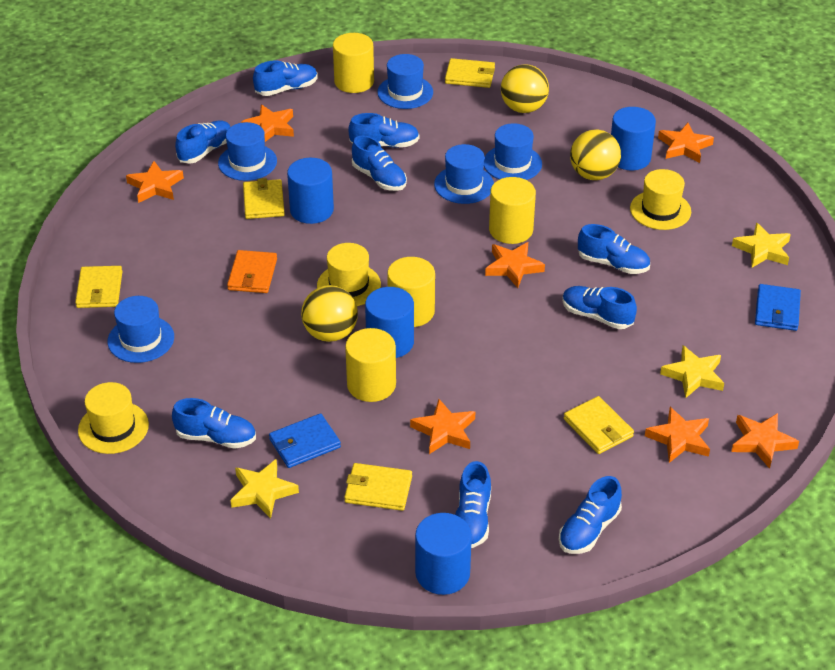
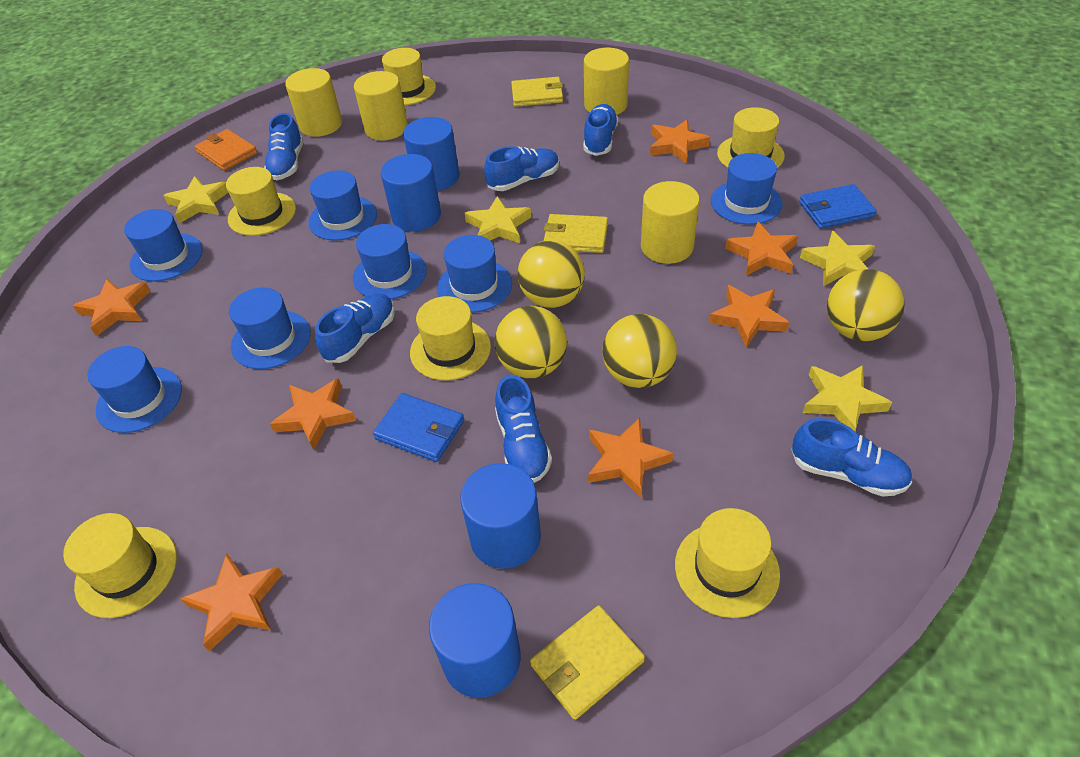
blue hat: [108,296,174,363] [218,122,277,181] [377,54,433,109] [434,144,494,204] [484,123,542,180] = 5 -> [87,346,182,433] [124,209,203,282] [229,287,311,369] [308,170,377,241] [353,224,427,299] [437,235,512,313] [711,153,783,225] = 7
blue shoe: [172,398,256,449] [175,120,230,164] [253,60,318,96] [348,113,419,148] [352,135,407,191] [455,461,491,548] [559,476,622,554] [562,286,637,329] [578,224,650,274] = 9 -> [264,113,304,180] [315,293,395,363] [484,146,559,191] [495,375,552,483] [583,104,618,156] [791,418,912,497] = 6
yellow ball: [301,285,358,342] [501,64,549,113] [570,129,621,180] = 3 -> [495,306,567,378] [518,240,585,308] [602,314,677,388] [827,269,905,341] = 4
yellow hat: [78,382,149,454] [317,243,381,306] [630,169,691,230] = 3 -> [63,513,177,618] [226,167,296,236] [382,48,436,105] [410,296,491,381] [675,508,780,618] [717,107,785,168] = 6
yellow star: [231,459,299,519] [660,345,724,398] [732,222,791,268] = 3 -> [163,176,229,223] [465,196,531,243] [800,231,875,286] [803,365,892,431] = 4
yellow wallet: [75,266,123,308] [243,178,285,219] [344,463,412,511] [445,58,495,88] [564,396,634,454] = 5 -> [511,77,563,107] [530,605,645,720] [544,214,608,253] = 3

